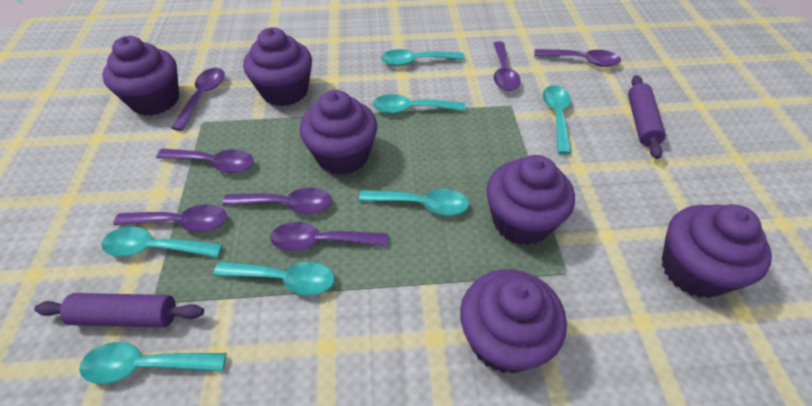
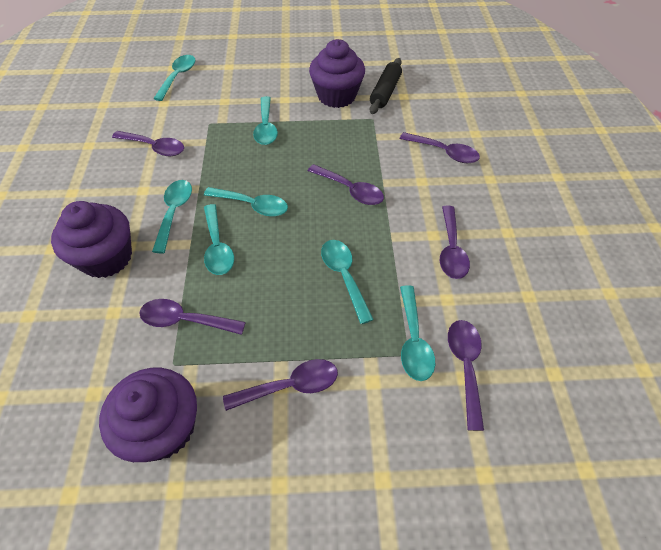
black rolling pin: none = 0 -> [370,58,402,114] = 1
purple cupcake: [102,36,179,116] [243,27,312,106] [300,90,377,175] [460,269,567,373] [487,155,575,245] [662,204,772,298] = 6 -> [51,201,132,278] [99,368,197,462] [309,39,365,108] = 3
purple rolling pin: [34,293,204,327] [628,75,666,159] = 2 -> none = 0

